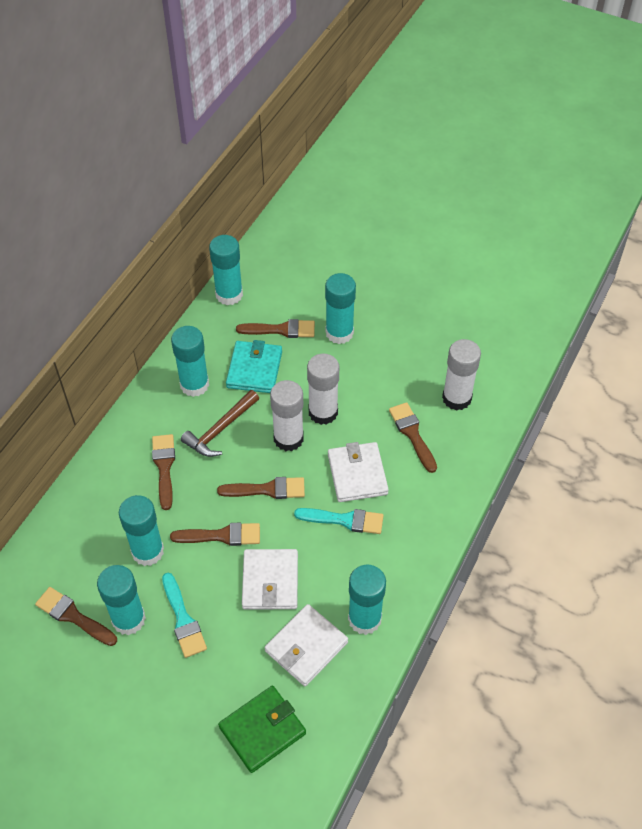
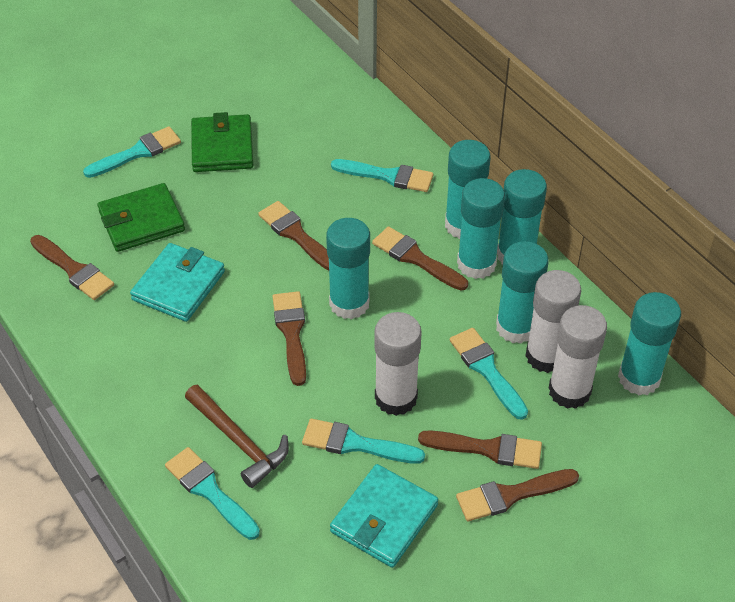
green wallet: [218,686,306,773] = 1 -> [98,183,185,252] [191,112,253,172] = 2
turquoise brush: [162,573,207,658] [294,508,384,534] = 2 -> [83,126,181,178] [165,447,260,540] [302,419,425,464] [331,159,433,192] [450,328,528,420] = 5
turquoise wallet: [226,340,282,393] = 1 -> [130,243,225,322] [330,464,438,568] = 2
white wallet: [242,549,298,610] [265,604,348,686] [328,442,389,502] = 3 -> none = 0

